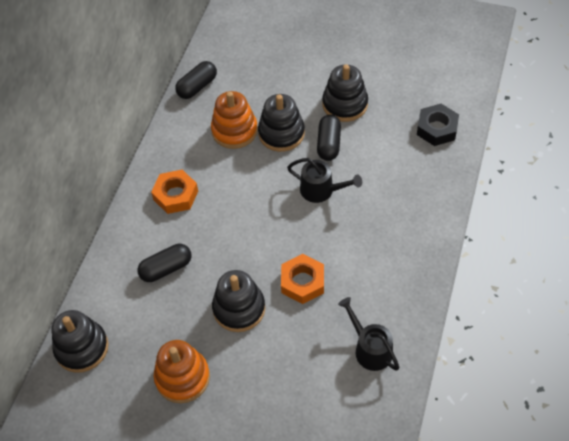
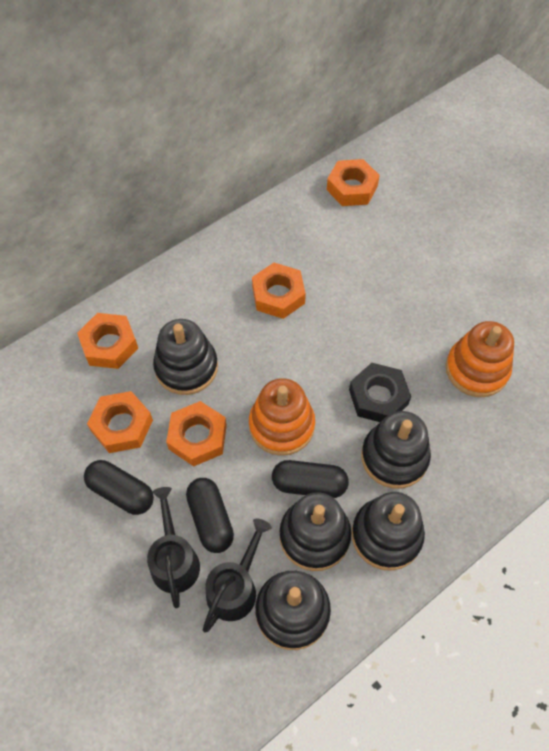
black stacking toy: [52,310,108,373] [212,270,265,332] [258,94,305,152] [322,64,368,122] = 4 -> [153,319,218,395] [255,571,331,650] [280,492,351,571] [352,492,425,571] [361,411,431,489] = 5
orange nut: [151,170,198,214] [281,254,324,304] = 2 -> [77,313,138,369] [87,391,153,453] [166,401,227,467] [252,263,306,319] [327,159,380,206] = 5

